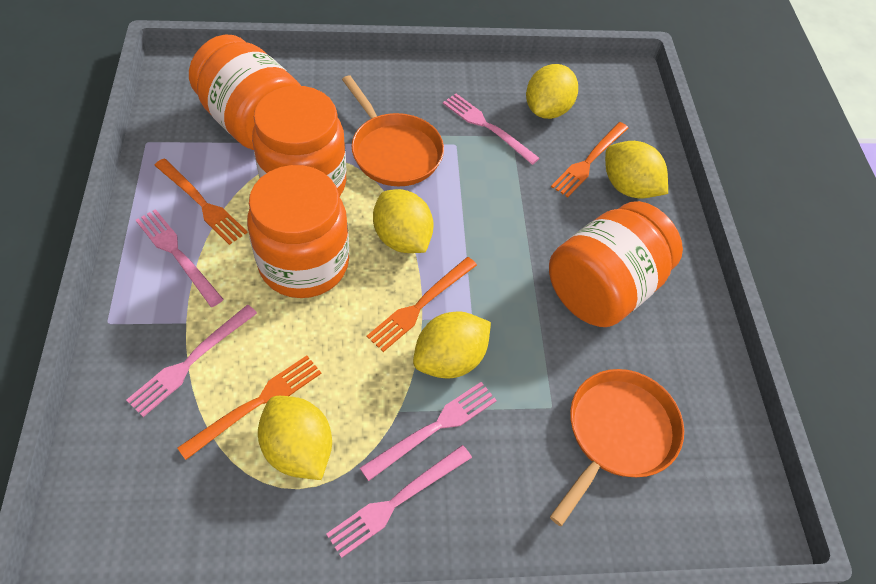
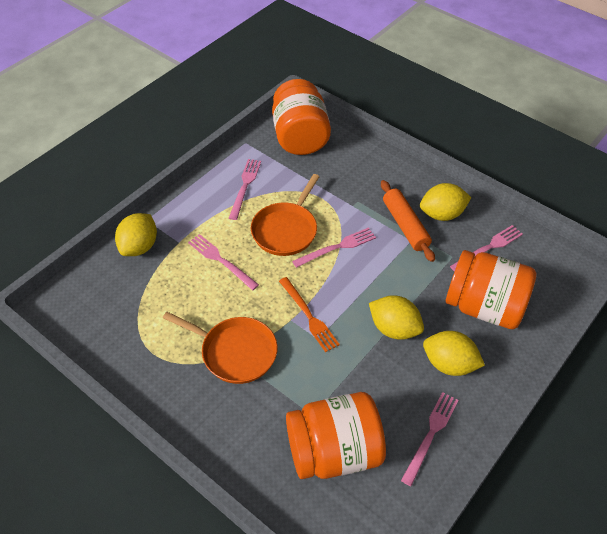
orange fork: [154,159,248,245] [177,355,322,460] [367,257,477,352] [551,122,628,197] = 4 -> [279,277,340,352] = 1
orange jar: [189,35,301,150] [247,165,349,298] [252,86,347,197] [549,201,683,327] = 4 -> [272,79,331,155] [286,392,386,479] [446,250,536,329] = 3
orange rolling pin: none = 0 -> [381,180,435,262] = 1
yellow lemon: [258,396,332,480] [373,189,434,253] [413,312,491,379] [526,64,578,119] [605,141,668,198] = 5 -> [115,213,157,256] [369,295,424,340] [420,183,472,221] [423,331,485,376] = 4

